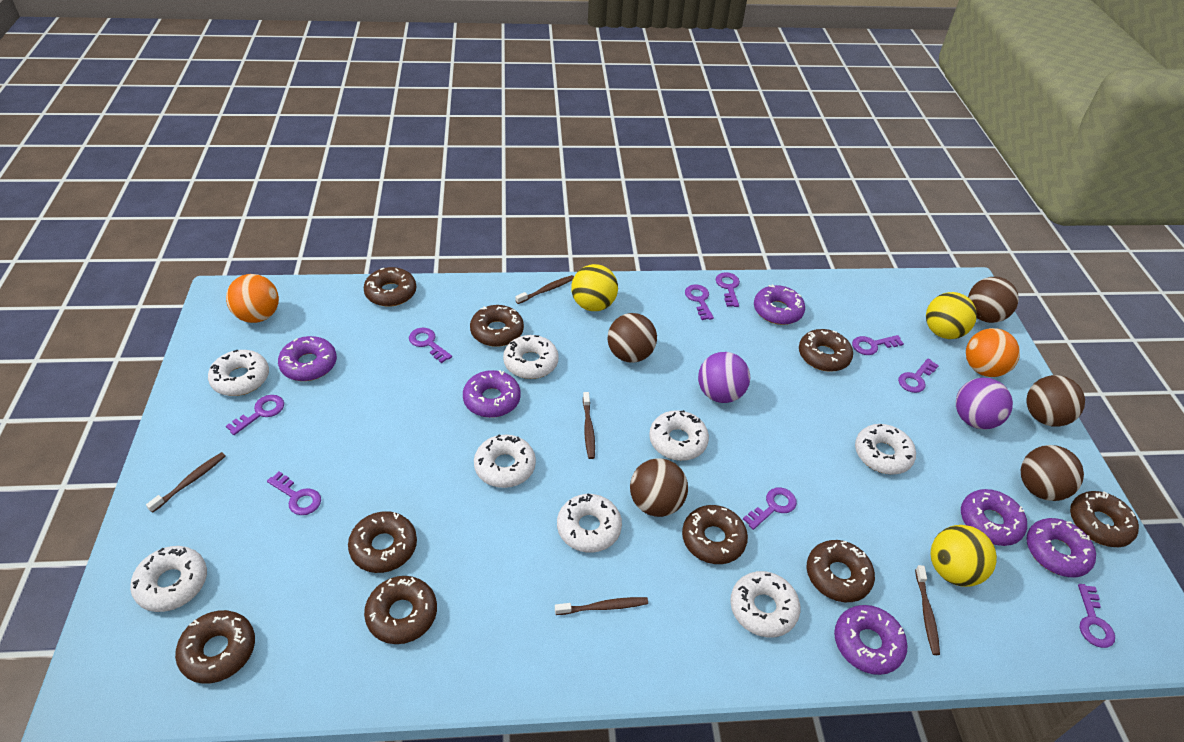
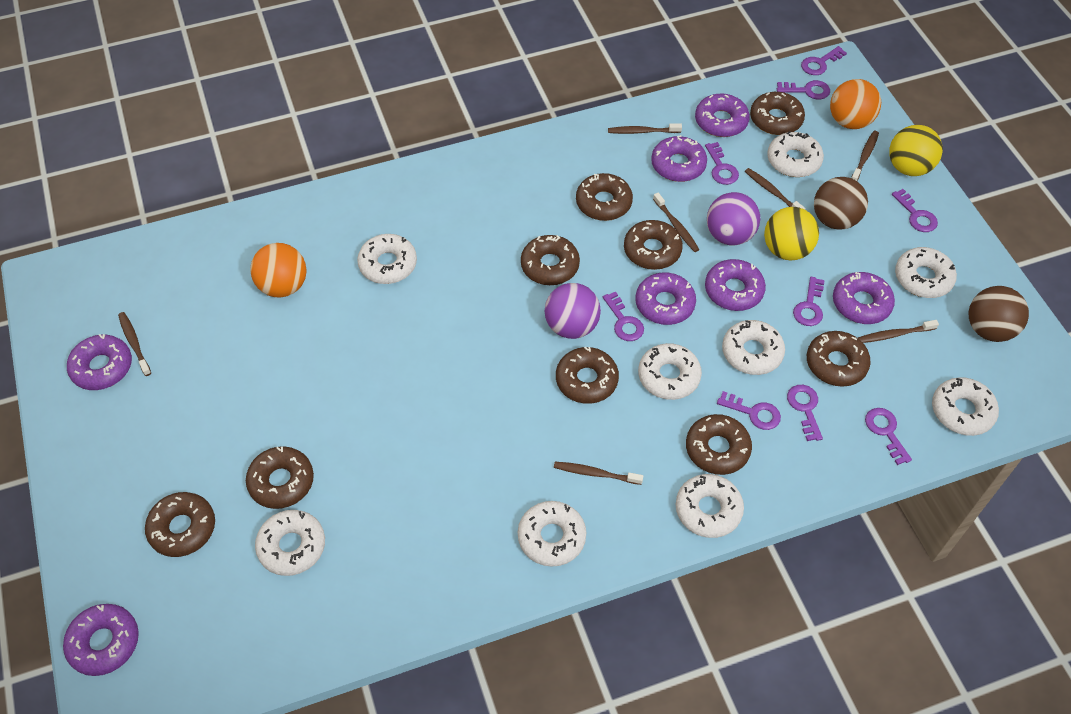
brown ball: [608,313,657,363] [630,458,688,517] [968,277,1019,323] [1021,445,1084,501] [1026,375,1085,427] = 5 -> [814,177,868,230] [969,286,1029,342] = 2
brown toothbrush: [146,452,225,513] [515,275,574,304] [555,597,648,615] [583,392,595,459] [915,565,940,655] = 5 -> [118,312,151,376] [554,462,643,485] [608,123,682,134] [653,193,700,252] [745,168,806,209] [851,131,879,181] [858,320,939,343] = 7
purple donut: [278,336,337,381] [463,370,521,418] [754,284,805,325] [834,605,908,675] [961,489,1027,546] [1026,518,1096,577] = 6 -> [63,604,139,676] [67,334,132,390] [636,272,696,325] [651,135,707,182] [695,93,750,137] [705,259,766,311] [833,272,895,324] = 7
white donut: [130,546,207,612] [208,350,269,396] [474,434,536,488] [503,335,559,379] [557,494,622,553] [649,410,709,461] [730,571,800,638] [855,424,916,474] = 8 -> [255,510,325,576] [357,234,417,284] [518,501,586,567] [638,343,702,400] [676,474,744,538] [722,320,785,375] [767,131,824,177] [895,247,957,298] [932,377,999,436] = 9
yellow ball: [571,264,618,311] [926,292,977,339] [931,525,997,587] = 3 -> [764,207,819,261] [889,125,943,176] = 2

